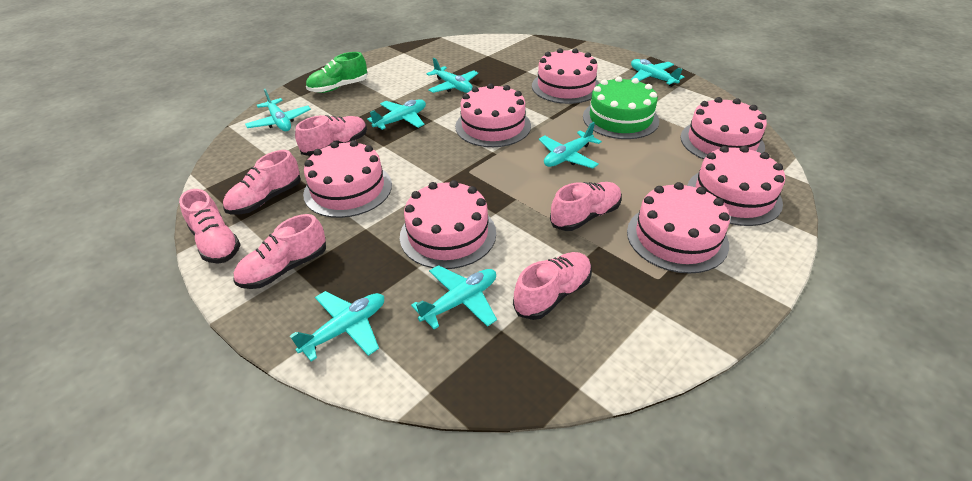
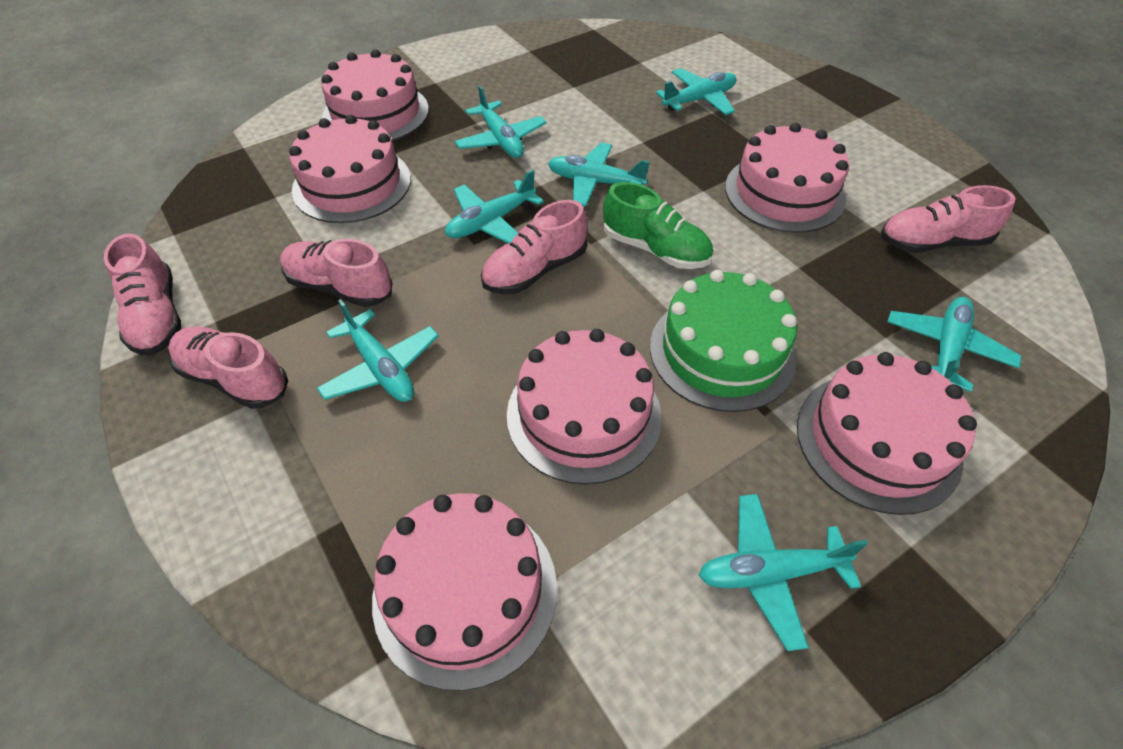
pink cake: [303,140,392,218] [400,180,496,269] [455,83,531,147] [532,48,599,104] [627,182,730,274] [680,97,767,160] [687,146,785,226] = 7 -> [289,115,411,223] [321,49,429,141] [372,493,557,691] [507,329,662,485] [725,123,849,233] [797,352,977,515] = 6
pink shoe: [179,189,241,263] [223,150,301,215] [233,214,326,289] [295,115,367,156] [513,252,592,320] [550,182,622,231] = 6 -> [104,234,181,355] [168,326,288,409] [280,239,392,307] [481,200,587,294] [881,185,1016,253] = 5

